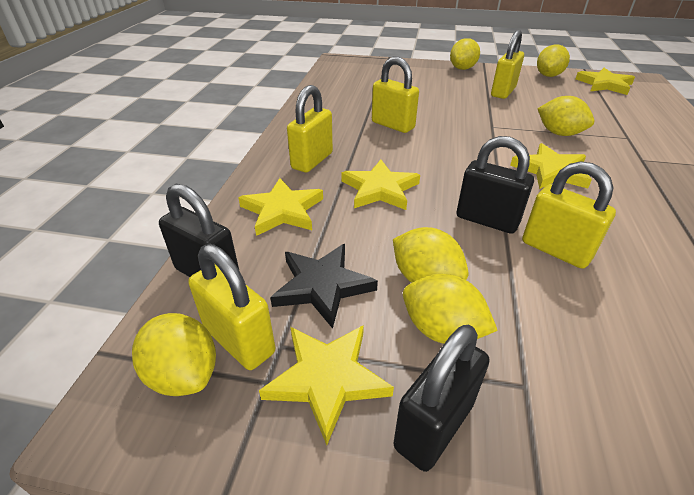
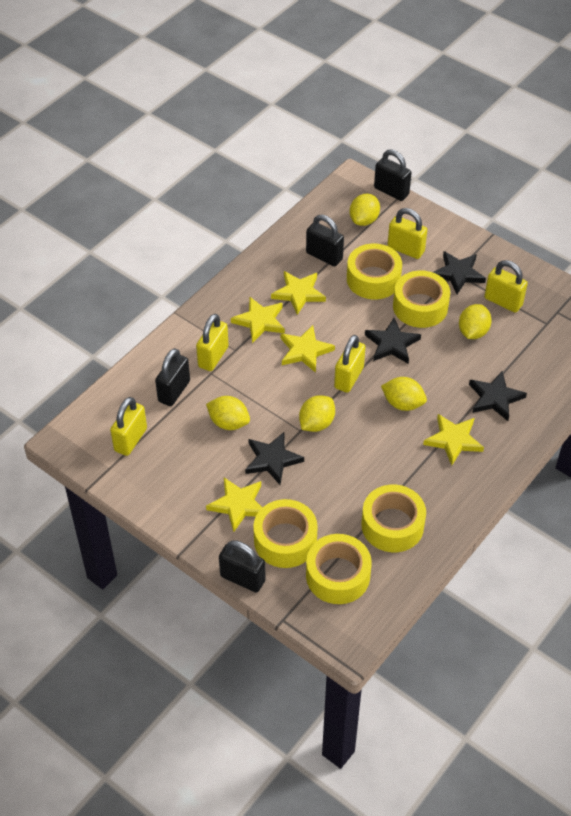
black padlock: [159,184,239,277] [394,325,490,472] [457,136,534,234] = 3 -> [155,348,190,406] [219,540,266,593] [306,215,344,267] [374,149,412,201] = 4
black star: [270,244,378,329] = 1 -> [245,432,304,485] [365,318,421,364] [433,251,486,294] [469,371,527,421] = 4
yellow lemon: [132,313,216,396] [393,227,469,283] [403,274,498,344] [450,38,480,70] [537,45,570,77] [538,96,594,136] = 6 -> [206,396,250,430] [299,395,335,432] [350,194,380,226] [381,377,427,411] [459,304,492,339] = 5
yellow tape: none = 0 -> [253,499,318,568] [306,534,372,604] [347,244,402,299] [362,485,426,552] [393,271,450,328] = 5

